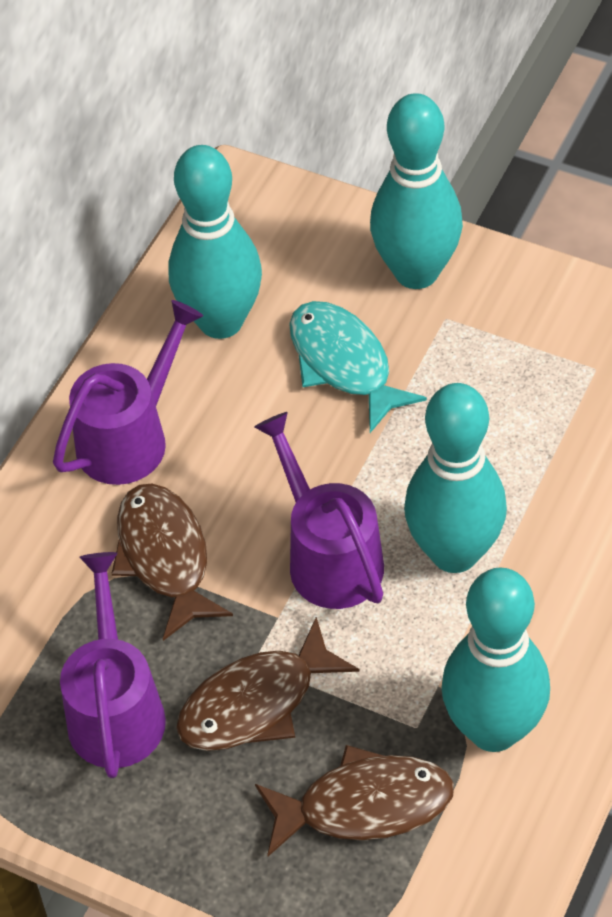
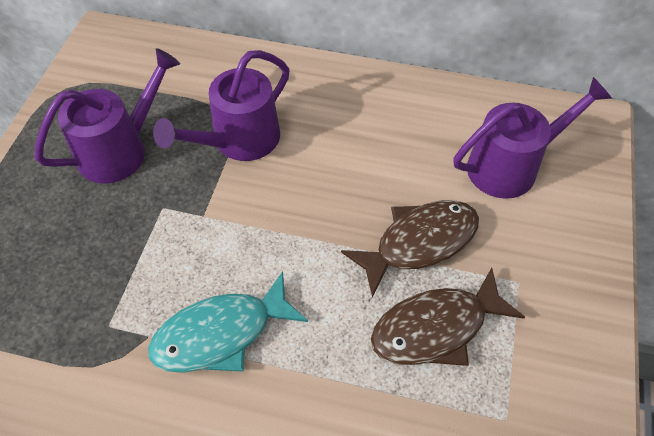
brown fish: [111,483,233,641] [176,617,360,751] [255,745,454,856] = 3 -> [341,200,479,298] [371,268,525,366] = 2
turquoise bowling pin: [168,145,262,339] [370,93,463,289] [404,383,507,573] [441,568,550,752] = 4 -> none = 0

